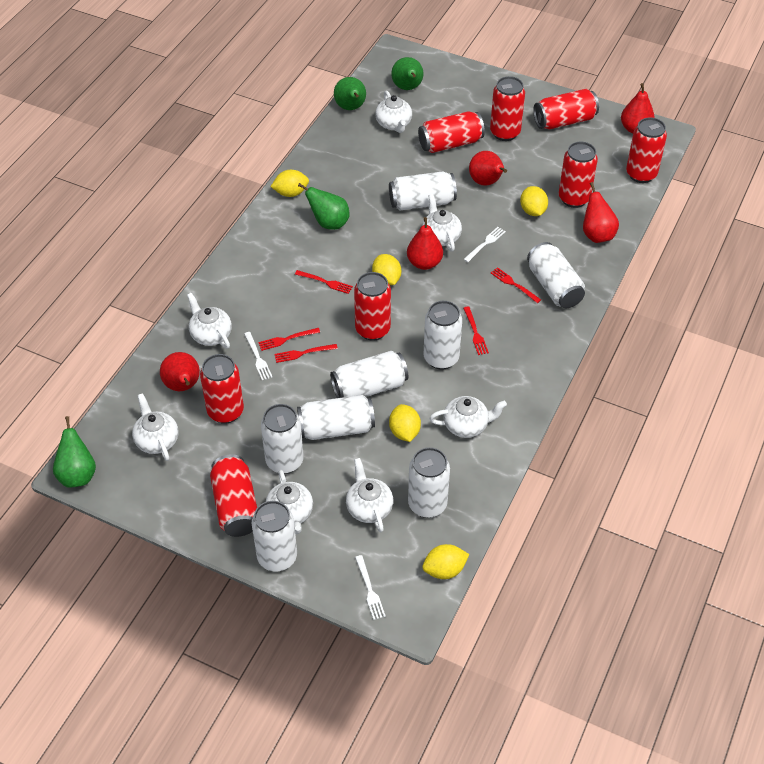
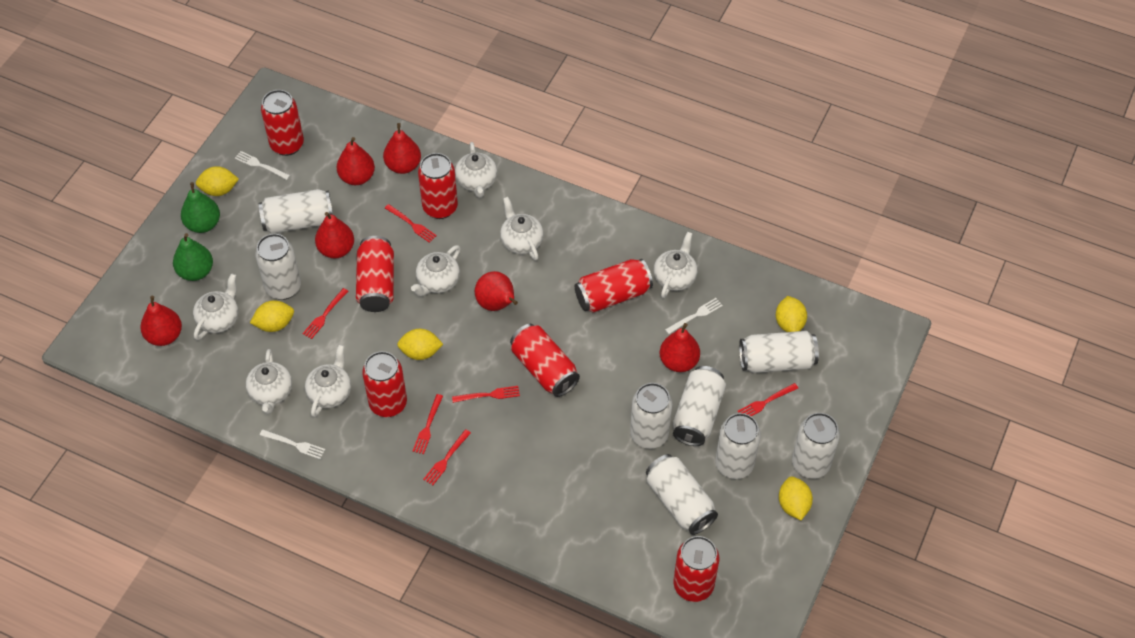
green pear: [53,416,96,488] [298,183,350,230] [334,77,366,110] [391,57,423,90] = 4 -> [173,233,213,281] [181,182,220,233] = 2
red can: [200,354,244,424] [210,454,257,537] [354,272,391,341] [418,111,485,153] [490,76,525,141] [533,89,599,129] [559,142,598,208] [626,117,667,183] = 8 -> [261,90,304,156] [356,236,394,312] [362,351,407,417] [418,153,458,219] [510,324,580,397] [575,259,653,313] [673,536,719,602] = 7
red fork: [258,328,320,351] [274,344,338,363] [295,270,353,294] [463,306,489,355] [491,267,541,303] = 5 -> [303,288,348,339] [385,204,437,243] [413,394,443,454] [423,429,471,485] [452,386,520,403] [737,383,798,416] = 6
red pear: [160,352,200,391] [407,217,443,270] [469,151,507,186] [583,182,619,243] [621,83,655,133] = 5 -> [140,296,182,346] [315,212,354,258] [337,137,375,185] [383,123,421,174] [475,271,518,311] [659,323,700,372] = 6

